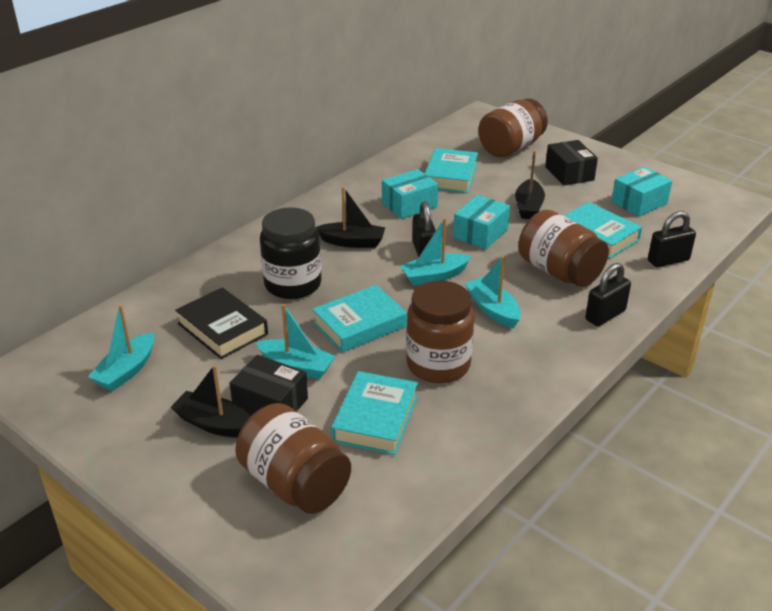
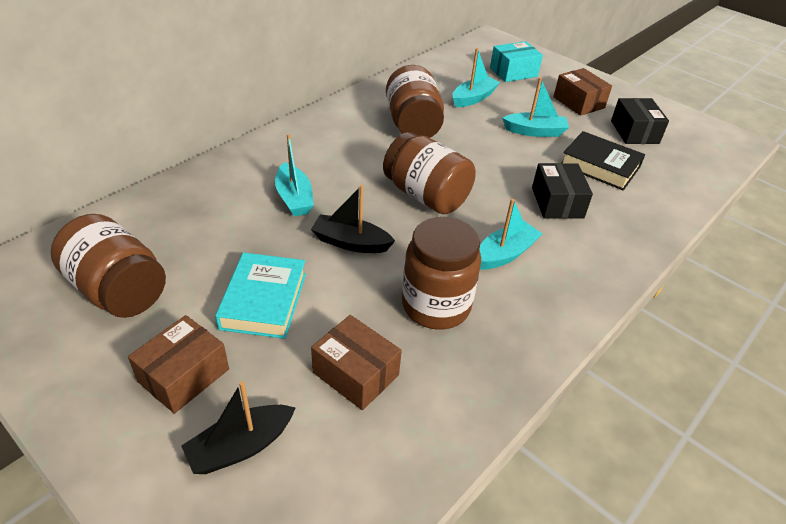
black boat: [171,365,251,438] [316,187,385,248] [515,150,545,219] = 3 -> [181,381,296,474] [311,185,395,253] = 2
black jar: [260,207,322,299] = 1 -> none = 0
black padlock: [412,202,436,257] [585,263,631,326] [648,211,696,268] = 3 -> none = 0
brown box: none = 0 -> [128,315,229,414] [311,315,402,410] [553,68,612,116] = 3
turquoise book: [312,285,407,353] [331,371,418,455] [425,148,478,193] [564,202,642,258] = 4 -> [215,252,306,339] = 1
turquoise box: [382,169,438,219] [453,195,510,249] [611,167,672,217] = 3 -> [490,41,543,82] = 1

